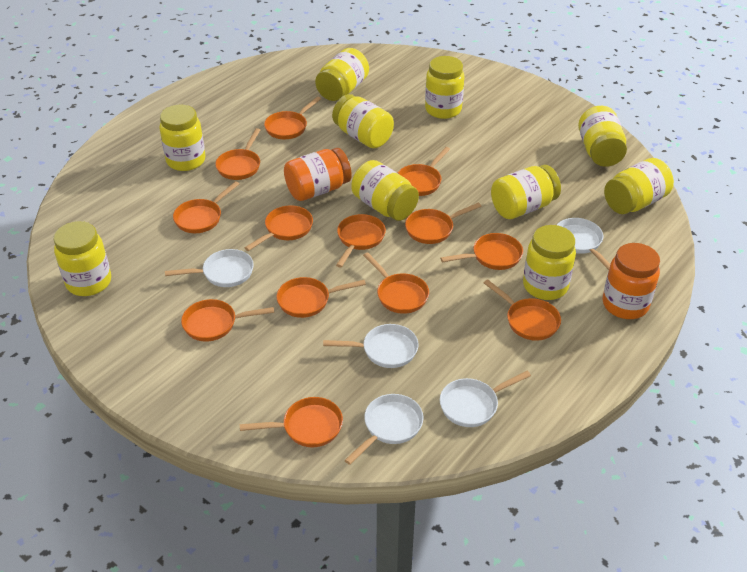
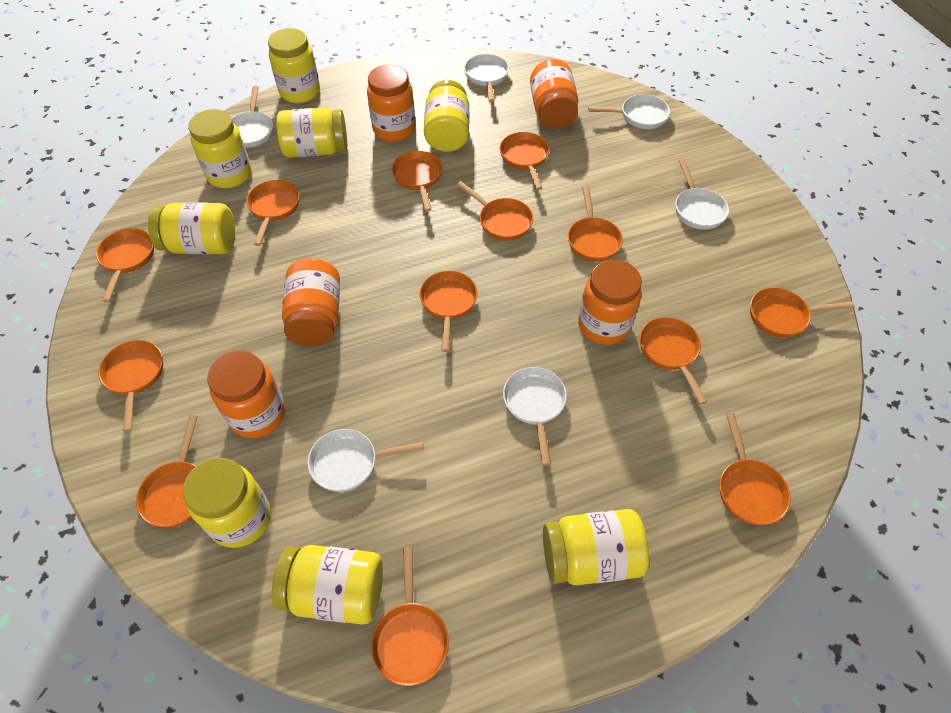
orange jar: [284,148,352,201] [603,243,660,319] = 2 -> [207,350,285,438] [282,258,340,346] [367,65,415,142] [530,59,578,129] [578,260,642,345] = 5
white pan: [165,249,254,287] [323,324,419,368] [344,394,423,465] [440,371,531,427] [557,218,610,270] = 5 -> [232,86,273,148] [308,429,424,492] [464,54,509,102] [503,367,567,466] [588,94,670,129] [675,159,729,230] = 6
yellow jar: [53,221,111,296] [159,104,205,171] [315,48,369,101] [332,94,394,148] [351,160,419,221] [425,56,464,119] [491,165,561,219] [523,225,576,300] [578,106,627,167] [604,158,674,214] = 10 -> [148,202,235,254] [183,458,271,548] [188,109,251,188] [268,28,320,103] [272,545,383,625] [276,107,347,158] [424,80,469,152] [543,509,649,586] = 8

